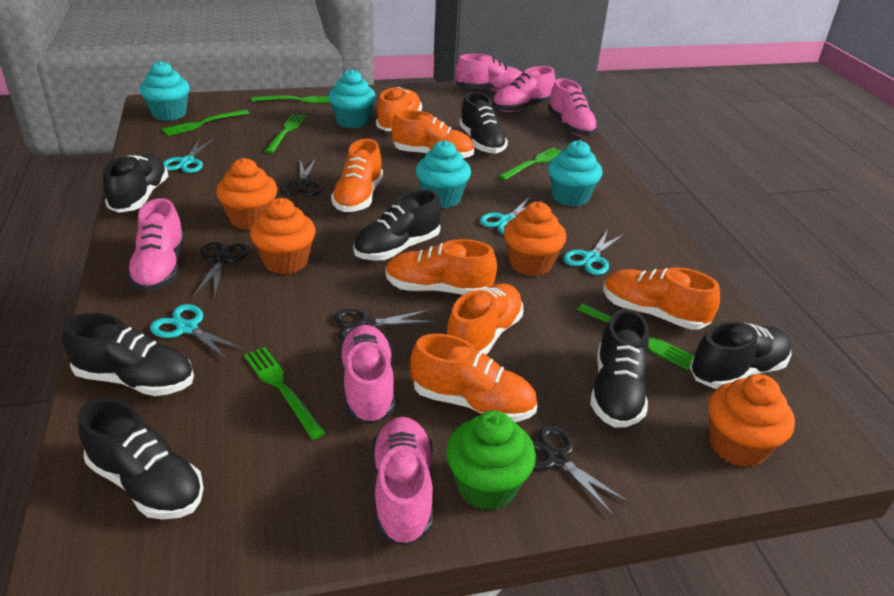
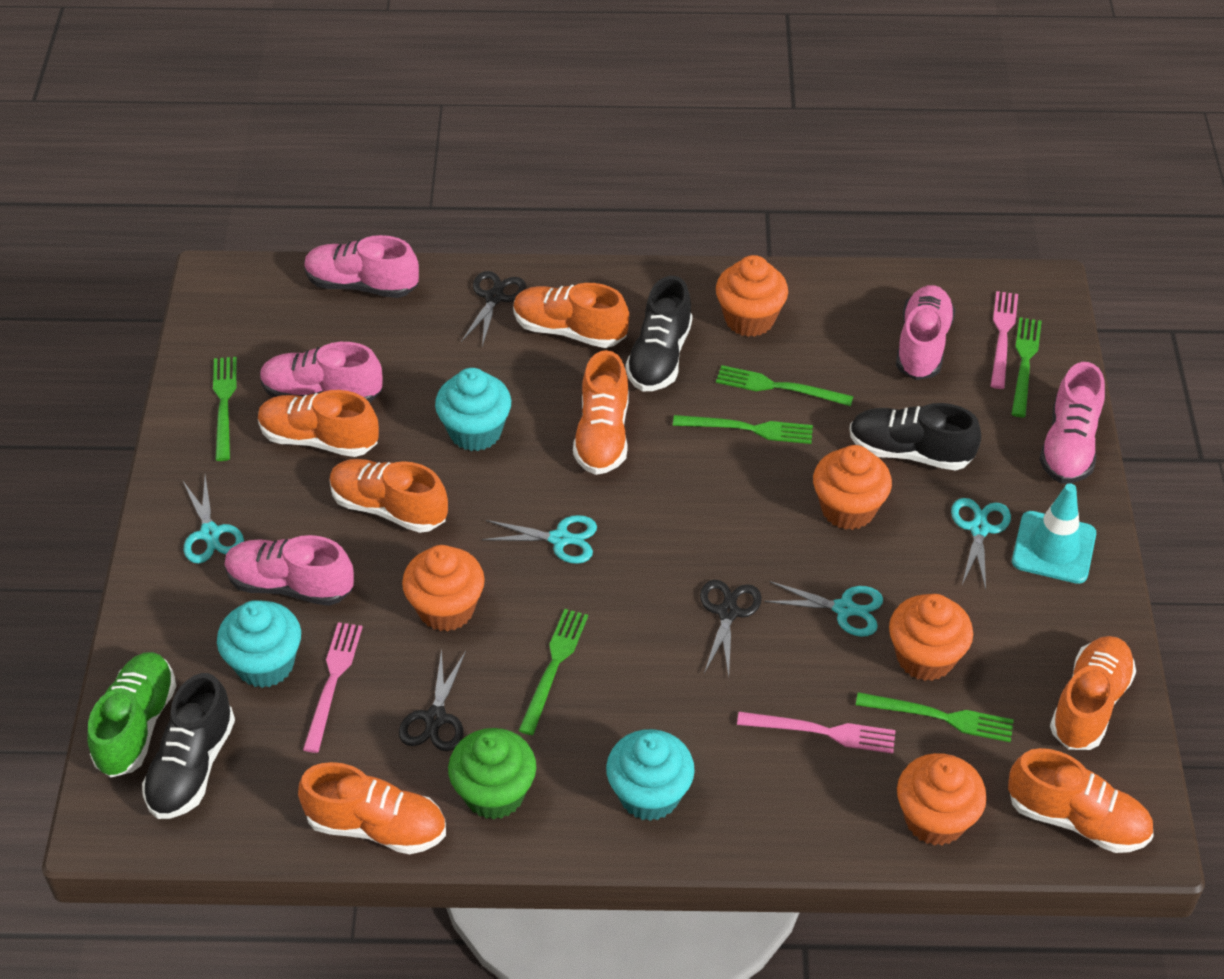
black scissors: [194,242,249,297] [280,158,322,196] [334,309,435,342] [532,425,630,516] = 4 -> [399,648,466,751] [461,271,526,347] [700,580,762,677] = 3
black shoe: [62,313,194,396] [78,398,204,519] [103,154,168,213] [353,189,441,261] [459,92,508,154] [590,309,649,428] [690,321,792,389] = 7 -> [142,673,235,819] [626,276,693,391] [849,403,981,471] = 3
green shoe: none = 0 -> [88,652,176,778] = 1
orange cupcake: [216,158,277,230] [250,198,315,274] [504,202,566,276] [708,374,795,467] = 4 -> [402,545,485,632] [716,255,788,337] [813,445,892,530] [889,594,973,681] [897,753,987,846] = 5
pink fork: none = 0 -> [303,622,363,753] [737,712,896,753] [991,291,1018,389] = 3
pink shoe: [127,198,185,292] [339,325,395,425] [372,417,433,546] [456,54,522,92] [492,66,555,112] [548,78,598,136] = 6 -> [225,535,354,606] [260,342,383,403] [304,235,419,298] [896,285,955,380] [1039,362,1105,484] = 5
turquoise cupcake: [140,61,190,121] [328,69,376,128] [416,140,471,208] [548,140,603,207] = 4 -> [217,600,301,688] [435,368,511,451] [606,729,695,821] = 3
turquoise traffic cone: none = 0 -> [1012,483,1096,584] = 1

